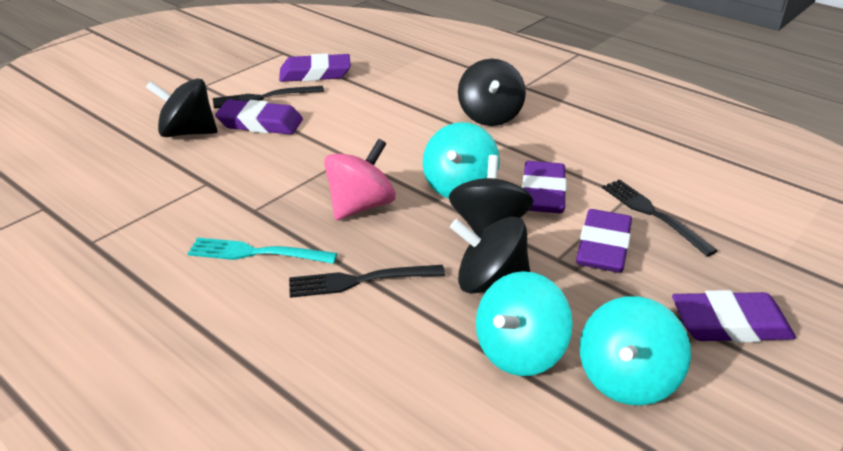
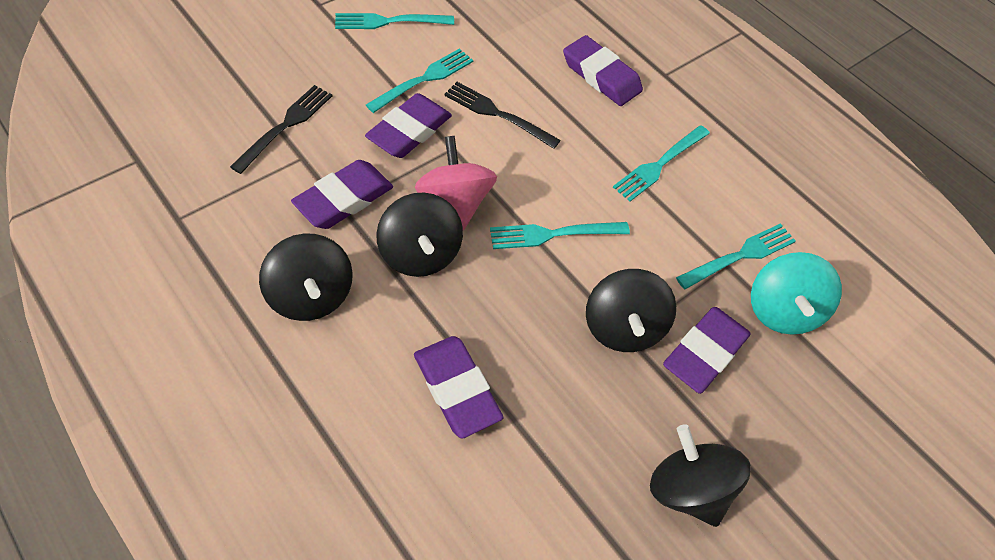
black fork: [213,86,324,109] [289,265,445,298] [602,179,717,257] = 3 -> [230,85,332,174] [444,82,561,149] = 2
turquoise fork: [187,238,337,264] = 1 -> [335,13,454,29] [366,48,473,113] [490,222,630,249] [613,125,710,201] [676,223,796,289] = 5
turquoise spinning top: [423,122,500,198] [476,271,573,376] [580,296,691,406] = 3 -> [751,252,842,335] = 1

